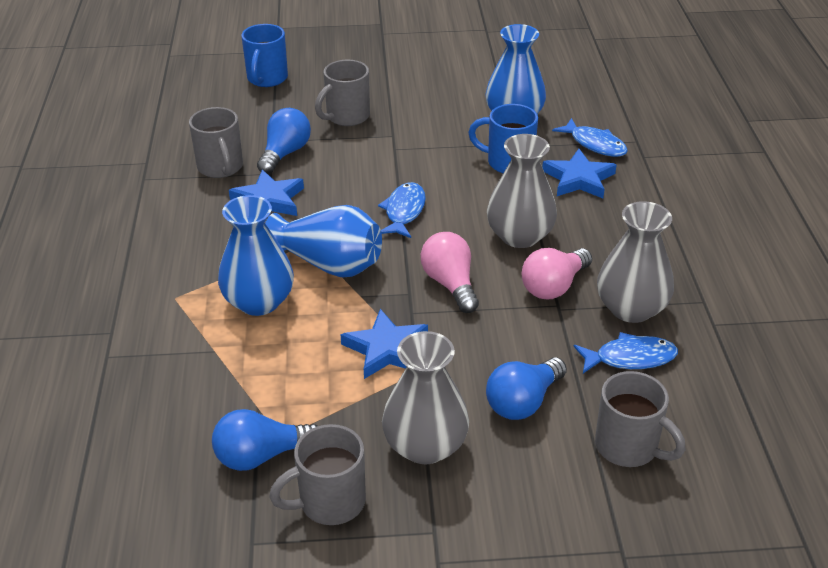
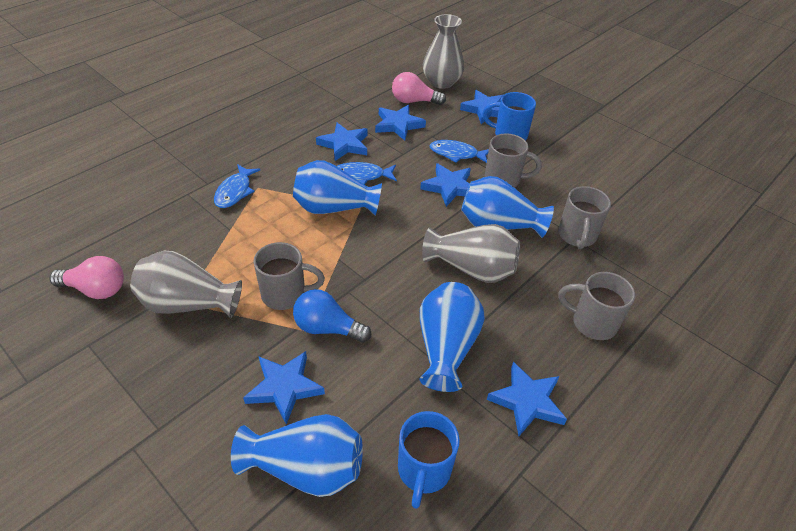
blue light bulb: [212,409,317,471] [257,108,311,174] [486,357,567,420] = 3 -> [293,289,371,343] = 1
blue star: [229,170,304,216] [340,309,428,379] [542,149,616,198] = 3 -> [243,351,325,425] [316,122,367,161] [375,105,426,141] [420,163,471,207] [460,90,503,124] [487,362,567,436] = 6
blue vase: [218,195,294,316] [265,205,382,277] [485,24,546,114] = 3 -> [231,414,363,497] [293,160,382,216] [420,282,485,392] [461,176,554,238] = 4

